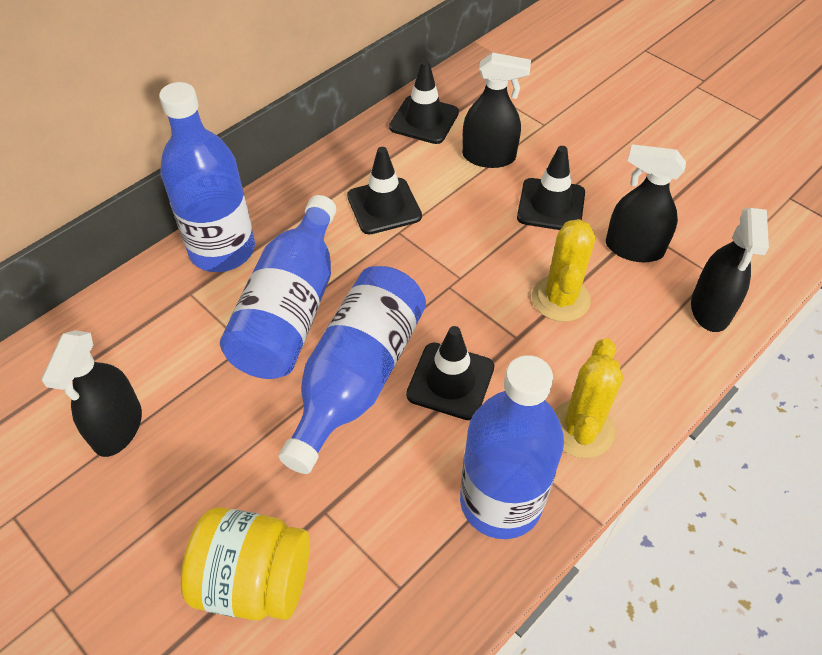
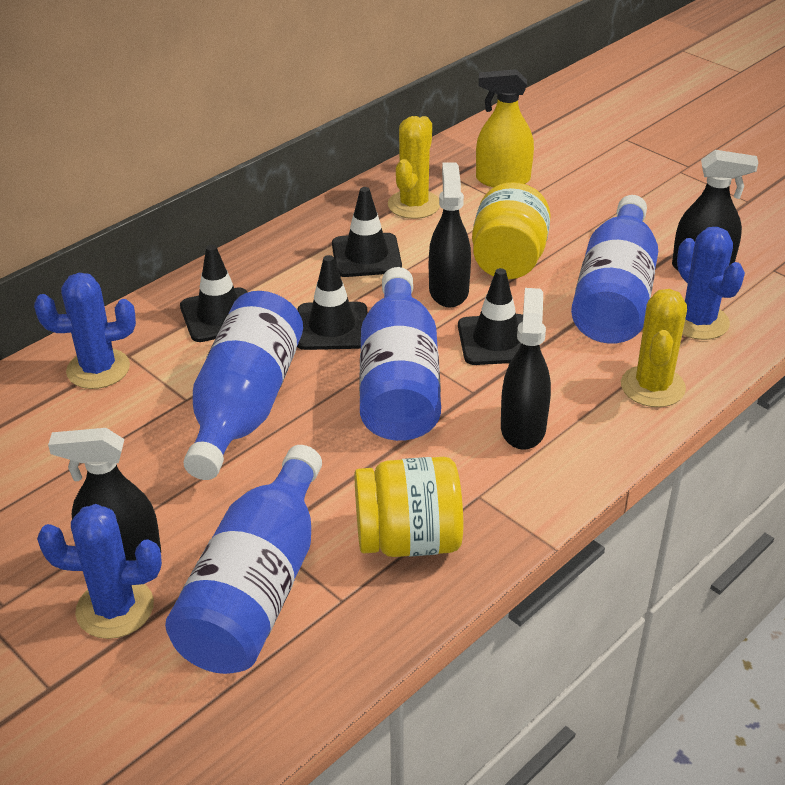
blue cactus: none = 0 -> [34,273,136,389] [37,504,162,639] [677,227,745,340] = 3
yellow jar: [181,507,310,620] = 1 -> [354,457,463,557] [472,182,551,279] = 2
yellow spray bottle: none = 0 -> [476,69,534,187] = 1

